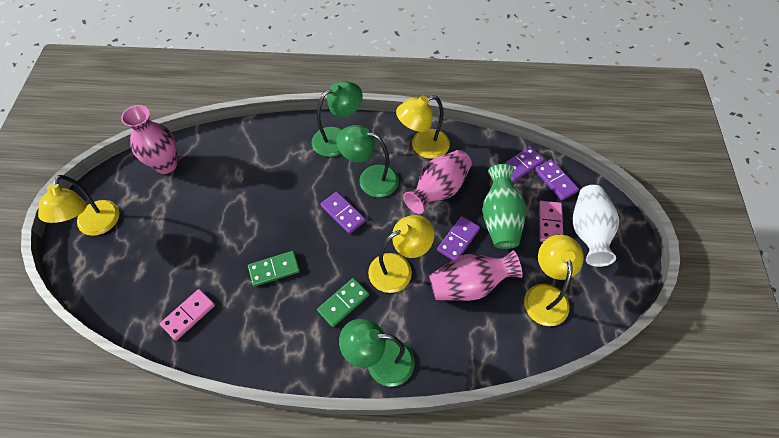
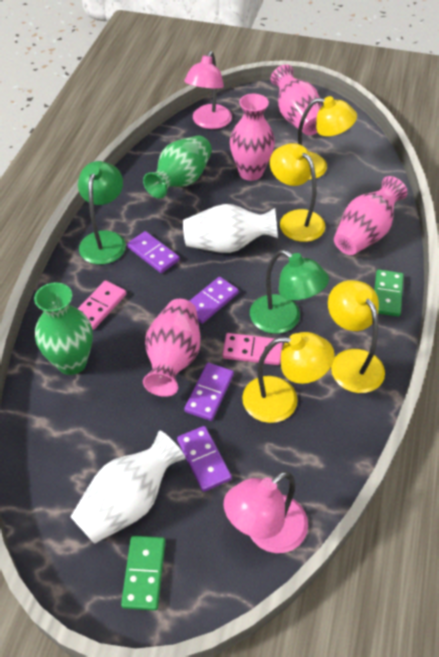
green lamp: [312,81,363,157] [337,125,399,197] [339,319,415,387] = 3 -> [78,161,126,265] [250,250,329,334] = 2
green vase: [482,164,526,249] = 1 -> [34,282,93,375] [143,136,212,199] = 2
pink lamp: none = 0 -> [184,51,232,129] [223,471,308,553] = 2
pink vase: [121,105,177,174] [403,150,472,214] [429,250,523,301] = 3 -> [143,299,200,397] [230,94,275,181] [271,65,322,135] [334,176,407,255] = 4
white vase: [572,185,619,267] = 1 -> [70,430,185,544] [183,204,278,253] = 2

